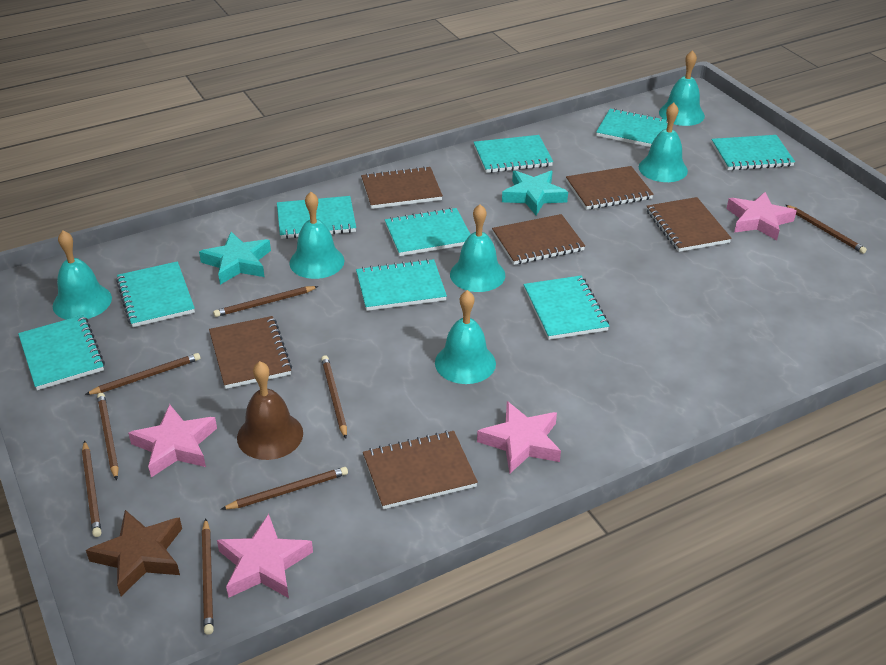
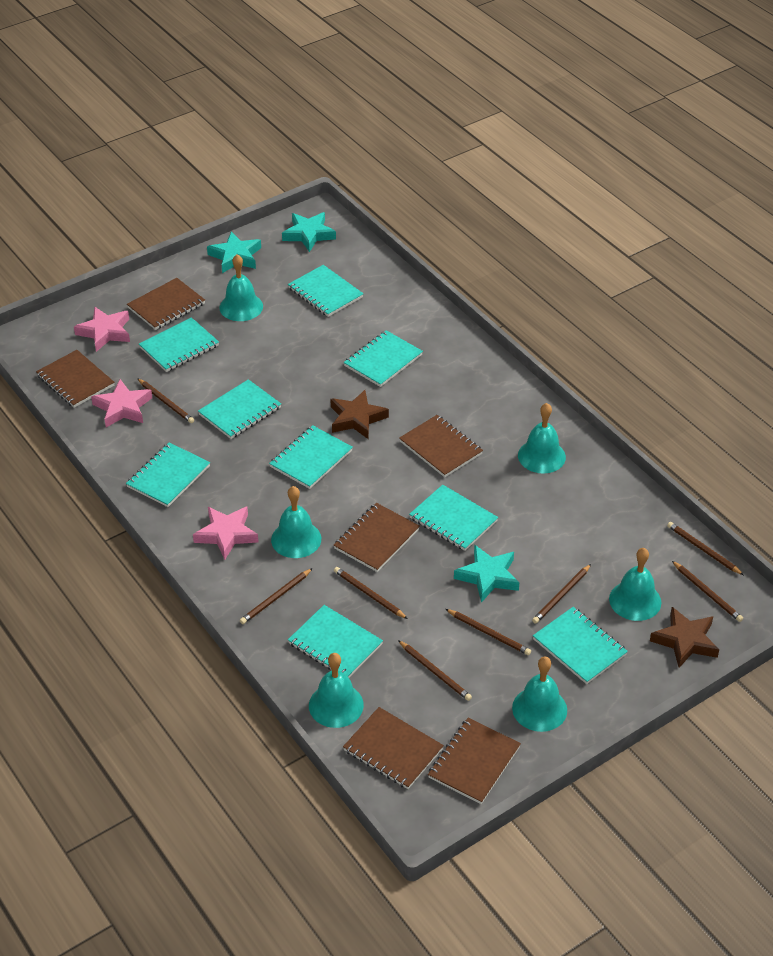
brown bell: [237,361,303,460] = 1 -> none = 0
brown star: [86,510,182,596] = 1 -> [331,390,389,439] [650,607,719,668] = 2
pink star: [128,404,217,477] [217,514,313,598] [477,401,561,474] [726,192,797,240] = 4 -> [74,307,130,352] [91,379,152,427] [193,507,259,560] = 3
turquoise star: [199,232,271,285] [502,170,568,215] = 2 -> [207,232,261,273] [282,212,336,252] [454,545,519,603] = 3

